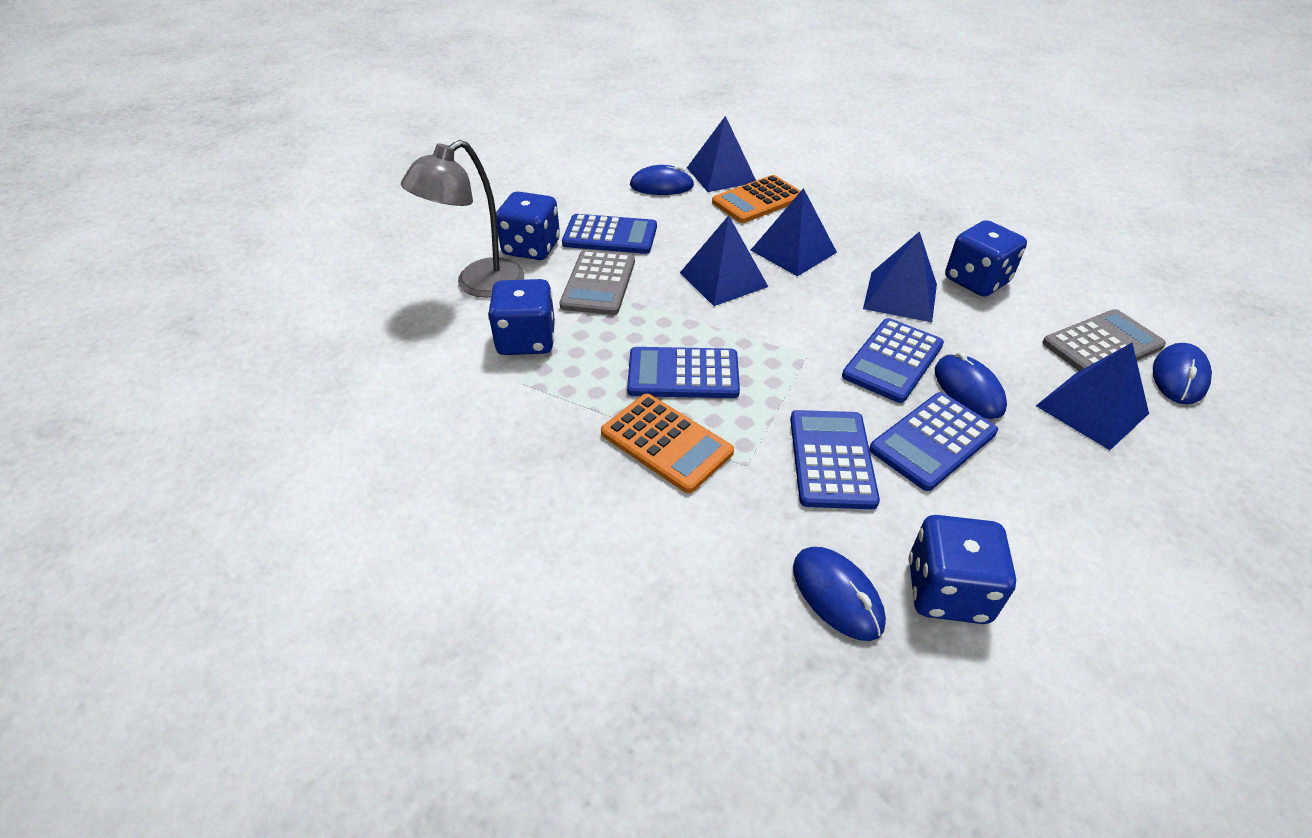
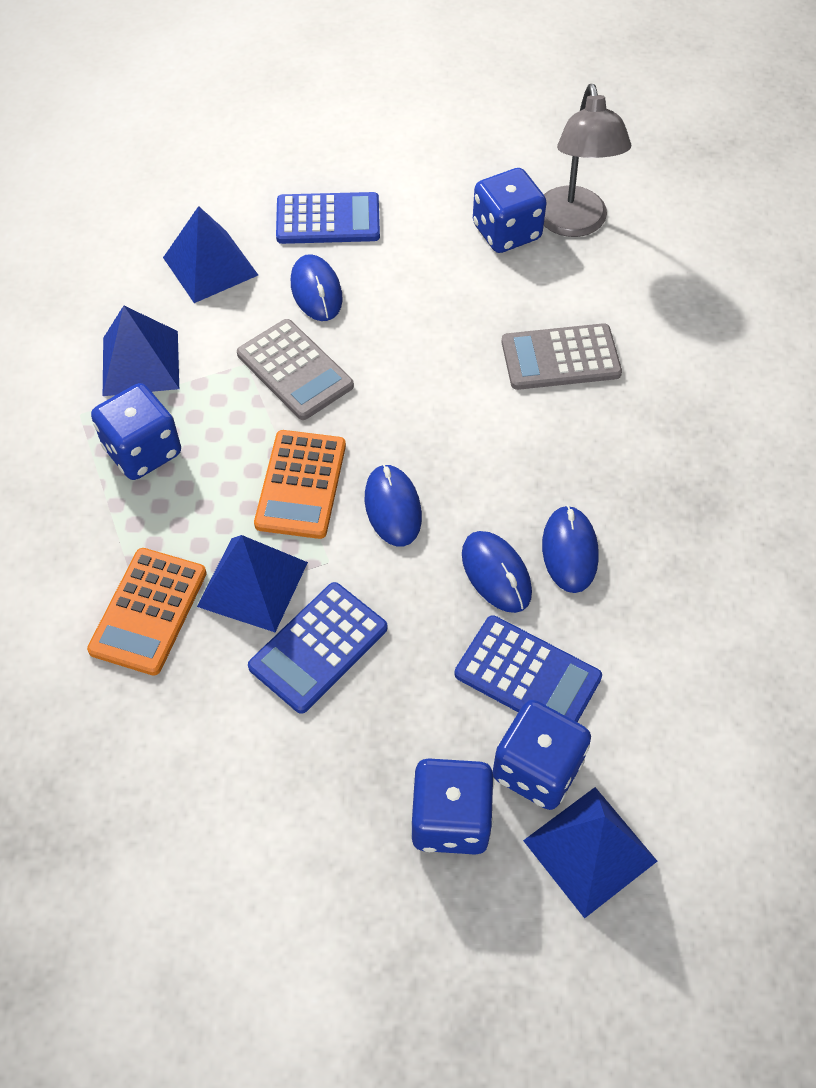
blue calculator: [562,214,657,254] [627,347,740,398] [790,410,880,509] [842,318,944,403] [869,392,998,491] = 5 -> [248,582,388,714] [276,192,380,244] [454,615,602,722] = 3
blue pyramid: [680,215,768,306] [687,116,756,192] [751,188,837,276] [863,231,937,322] [1036,343,1149,450] = 5 -> [103,306,179,396] [163,206,258,303] [197,535,308,632] [523,787,657,918] = 4

